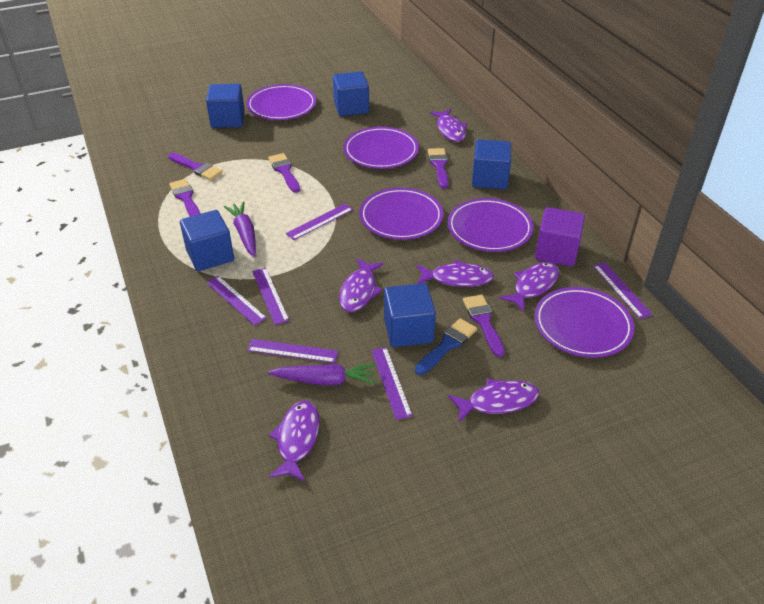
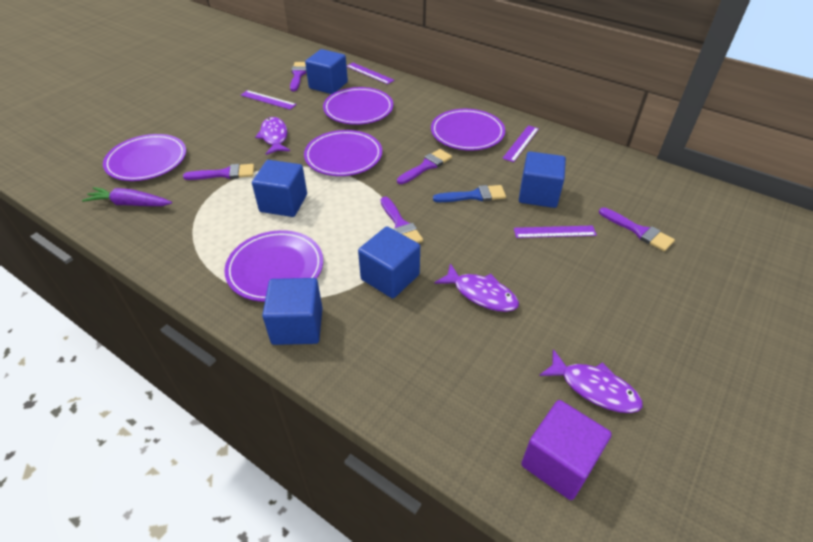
purple carrot: [224,201,256,257] [268,364,377,385] = 2 -> [82,187,172,206] = 1
purple fish: [269,401,320,481] [339,258,383,312] [417,260,494,287] [430,109,467,142] [448,379,539,422] [499,262,559,312] = 6 -> [255,117,290,155] [435,263,519,312] [539,349,643,413] = 3
purple ruler: [206,276,267,326] [247,339,338,363] [252,268,290,325] [286,204,353,240] [371,347,413,420] [593,262,653,319] = 6 -> [241,90,297,110] [347,63,394,84] [502,125,539,162] [514,225,597,238] = 4

